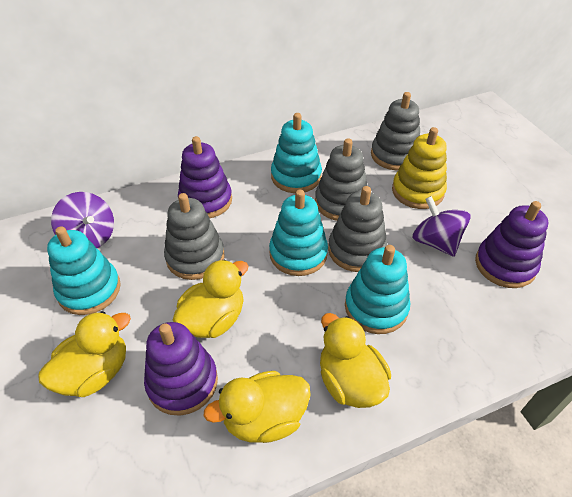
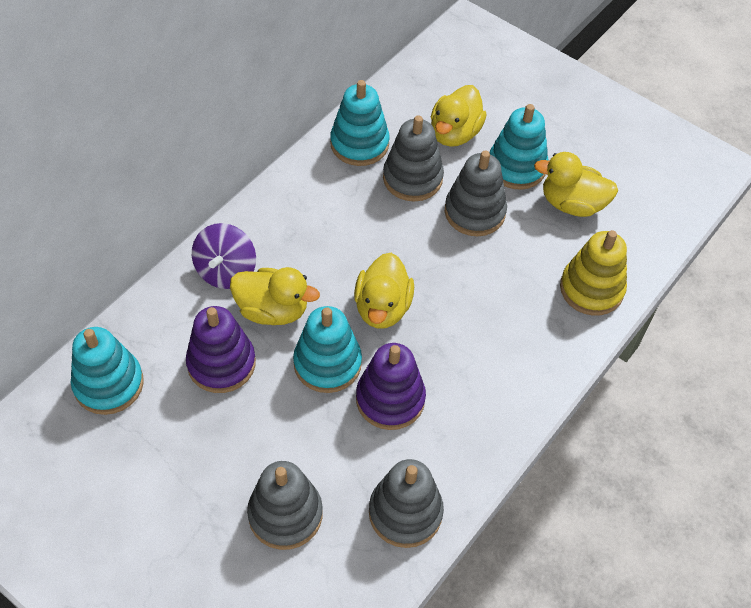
purple spinning top: [51,192,114,248] [412,196,471,257] = 2 -> [192,223,256,289] = 1
purple stacking toy: [144,322,218,416] [178,136,232,218] [475,201,548,288] = 3 -> [186,306,256,393] [356,343,426,430] = 2

